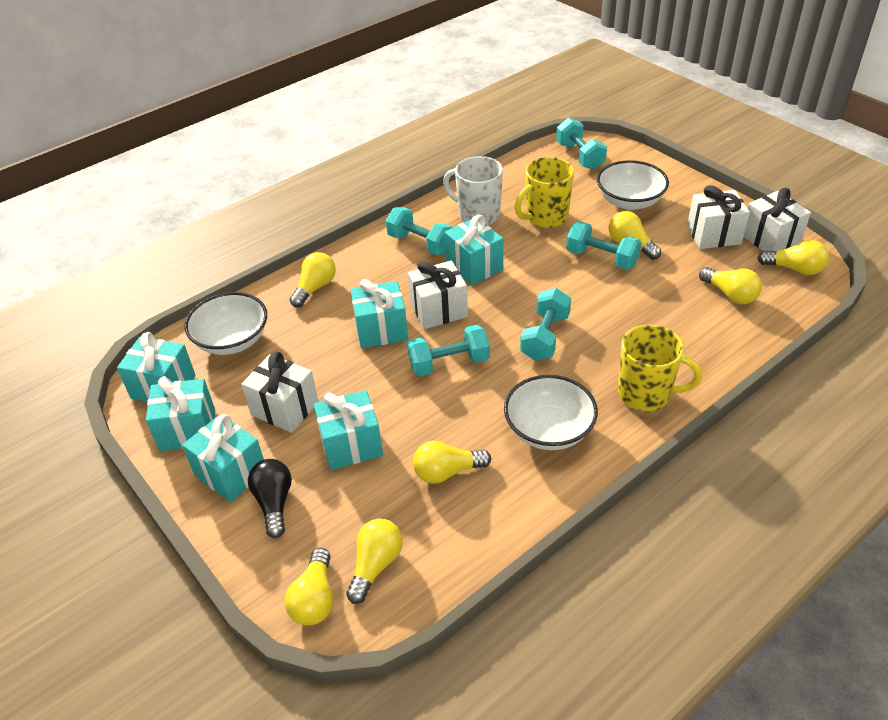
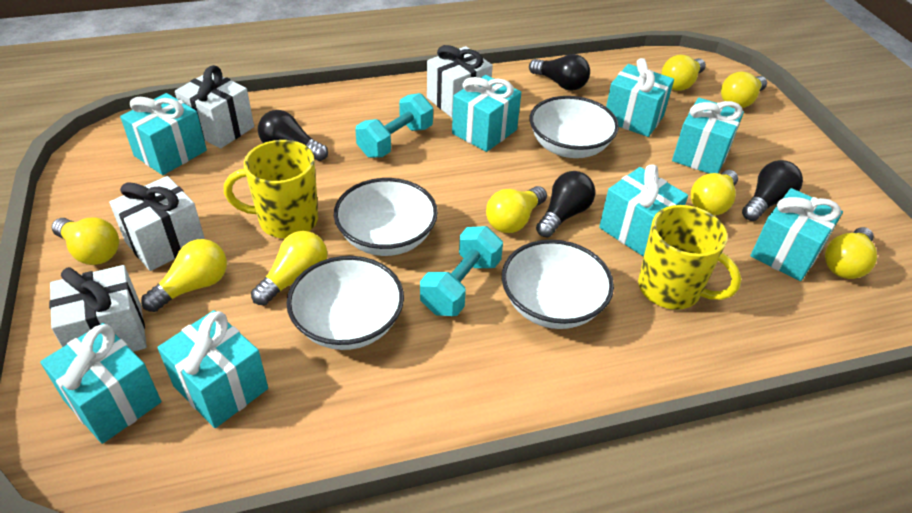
black light bulb: [248,459,292,538] = 1 -> [258,110,328,161] [529,54,590,91] [536,171,595,237] [742,160,803,221] = 4
turquoise dumbbell: [386,207,453,255] [407,325,490,376] [520,288,571,361] [556,118,607,170] [566,222,641,270] = 5 -> [355,93,433,158] [420,226,503,316] = 2
turquoise gift: [117,332,196,402] [146,376,215,451] [182,414,264,502] [314,390,383,470] [350,279,408,348] [444,215,503,285] = 6 -> [40,323,161,444] [120,93,207,175] [157,310,268,428] [452,75,521,152] [599,164,688,257] [606,58,674,137] [672,98,744,174] [750,188,843,281] = 8
white bowl: [184,292,267,355] [504,375,598,450] [597,160,669,210] = 3 -> [286,256,404,350] [334,178,438,256] [502,240,614,329] [530,96,619,158] = 4
white mug: [443,156,503,225] = 1 -> none = 0
yellow light bulb: [285,548,333,625] [290,252,336,307] [346,519,403,604] [413,441,491,484] [608,211,661,260] [699,267,762,304] [757,240,829,275] = 7 -> [52,218,119,265] [141,239,227,312] [251,231,327,305] [486,186,547,233] [662,55,706,91] [691,170,738,216] [721,71,767,108] [825,227,877,279] = 8

